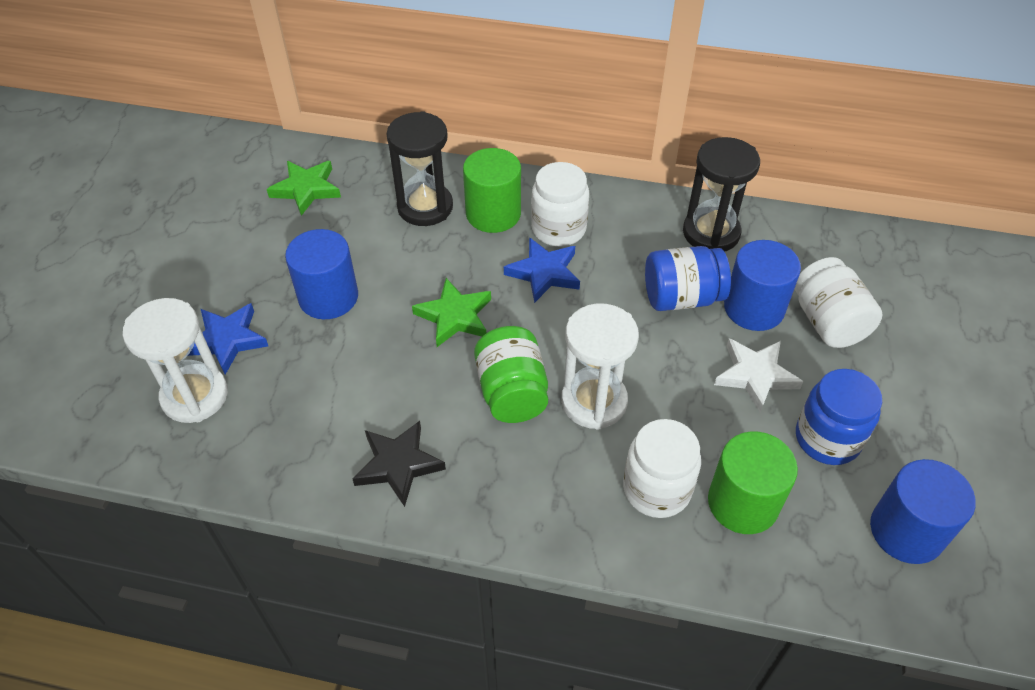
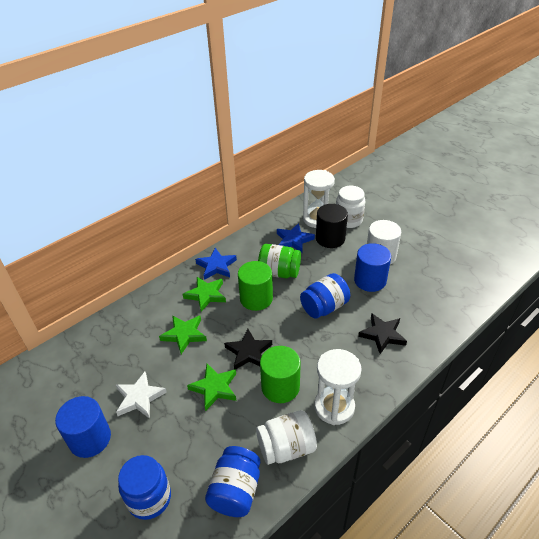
black cylinder: none = 0 -> [316,204,348,248] = 1
black hourglass: [387,111,453,226] [683,137,760,252] = 2 -> none = 0
black star: [353,421,446,507] = 1 -> [224,329,272,370] [358,313,407,354] = 2
blue cylinder: [285,229,358,319] [724,240,801,331] [870,459,976,564] = 3 -> [55,396,111,458] [354,243,391,292] = 2
blue jar: [645,246,731,311] [796,369,882,465] = 2 -> [118,455,171,520] [205,446,260,517] [300,273,350,319] = 3
green star: [267,161,341,216] [412,278,491,347] = 2 -> [159,315,207,354] [183,277,226,312] [187,364,236,411] = 3
white cylinder: none = 0 -> [367,220,401,264] = 1
white jar: [531,162,589,246] [623,419,701,518] [795,257,883,348] = 3 -> [256,410,317,465] [336,186,365,228] = 2

